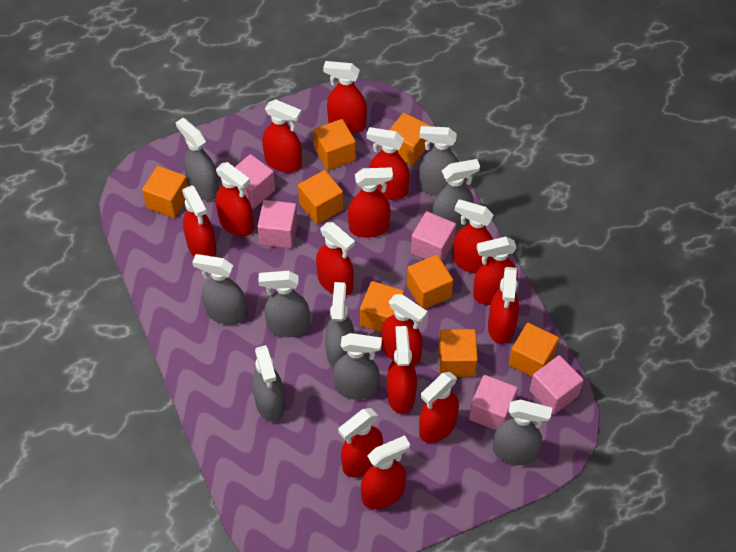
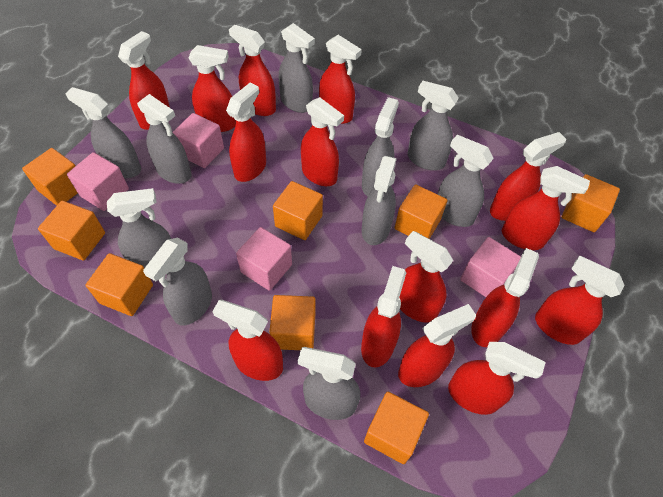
grey spray bottle: [176,118,219,201] [192,254,247,325] [252,345,285,422] [258,271,310,337] [325,282,355,368] [333,333,382,400] [419,126,459,196] [432,159,480,232] [493,399,552,465] = 9 -> [65,87,141,178] [107,188,171,268] [137,94,191,184] [143,238,212,325] [279,23,315,113] [298,347,360,420] [362,97,399,196] [362,156,397,245] [407,81,459,170] [438,135,494,227] = 10
pink cube: [235,154,275,209] [257,200,298,249] [411,211,456,262] [469,375,518,430] [530,355,584,415] = 5 -> [67,152,129,211] [172,113,224,168] [236,227,292,291] [460,237,521,297] = 4

